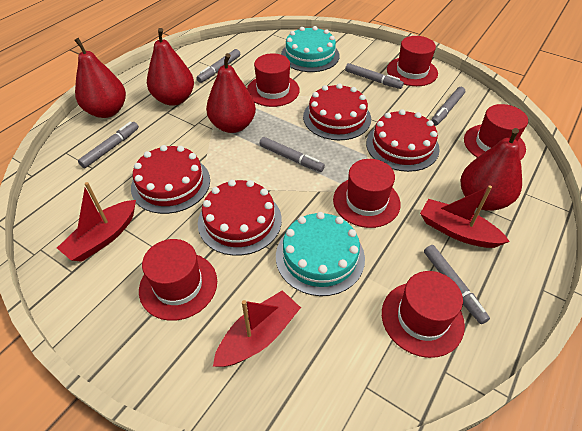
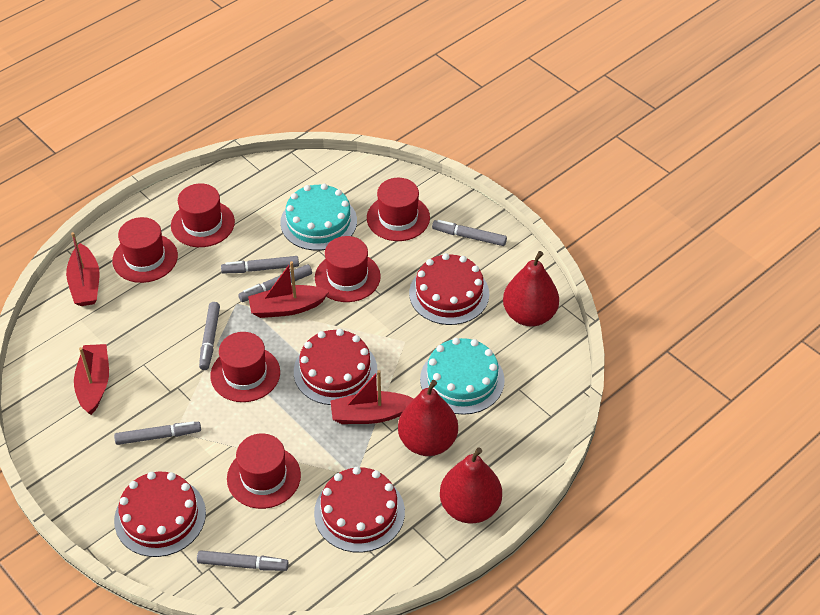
red boat: [57,182,136,262] [213,290,301,367] [420,185,510,248] = 3 -> [66,232,100,306] [74,344,109,415] [248,261,330,318] [330,370,413,424] = 4
red pear: [74,38,126,118] [147,28,194,106] [206,53,256,133] [461,128,522,211] = 4 -> [398,380,458,456] [440,447,502,523] [503,251,559,326] = 3

